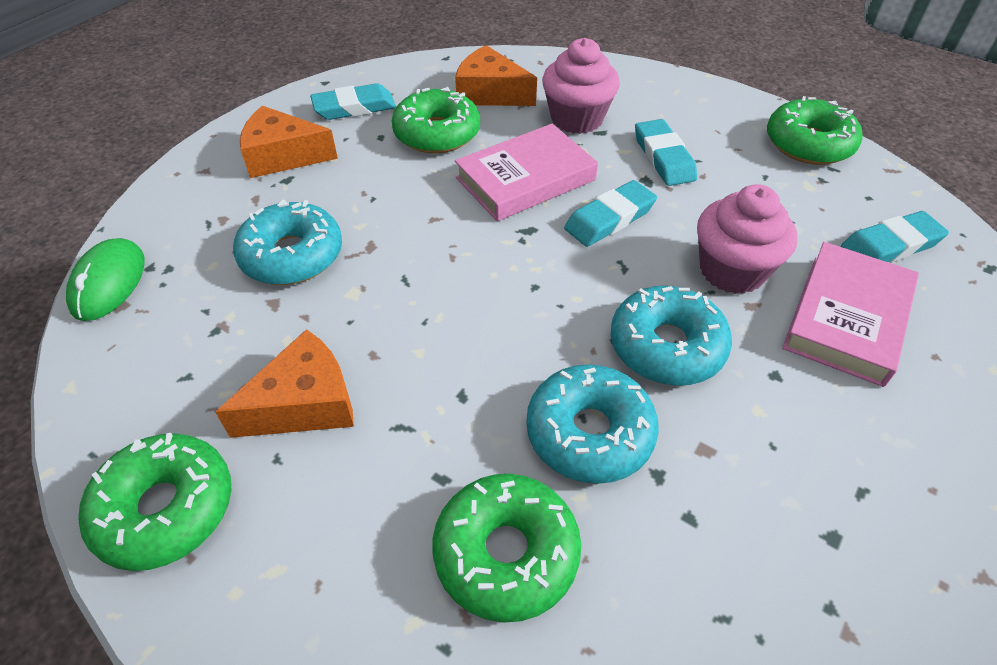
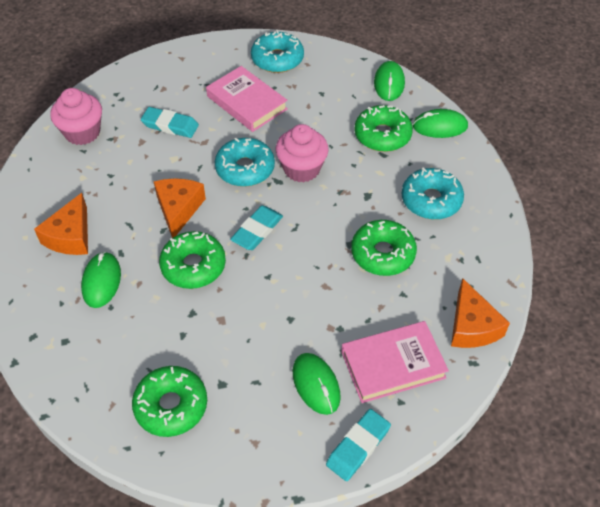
green mouse: [66,238,144,321] = 1 -> [81,251,121,308] [293,353,341,415] [374,61,405,101] [413,109,468,138] = 4
turquoise eraser: [310,83,396,120] [564,180,657,247] [635,119,697,186] [841,211,949,263] = 4 -> [141,107,199,138] [230,205,283,250] [326,409,391,481] = 3

